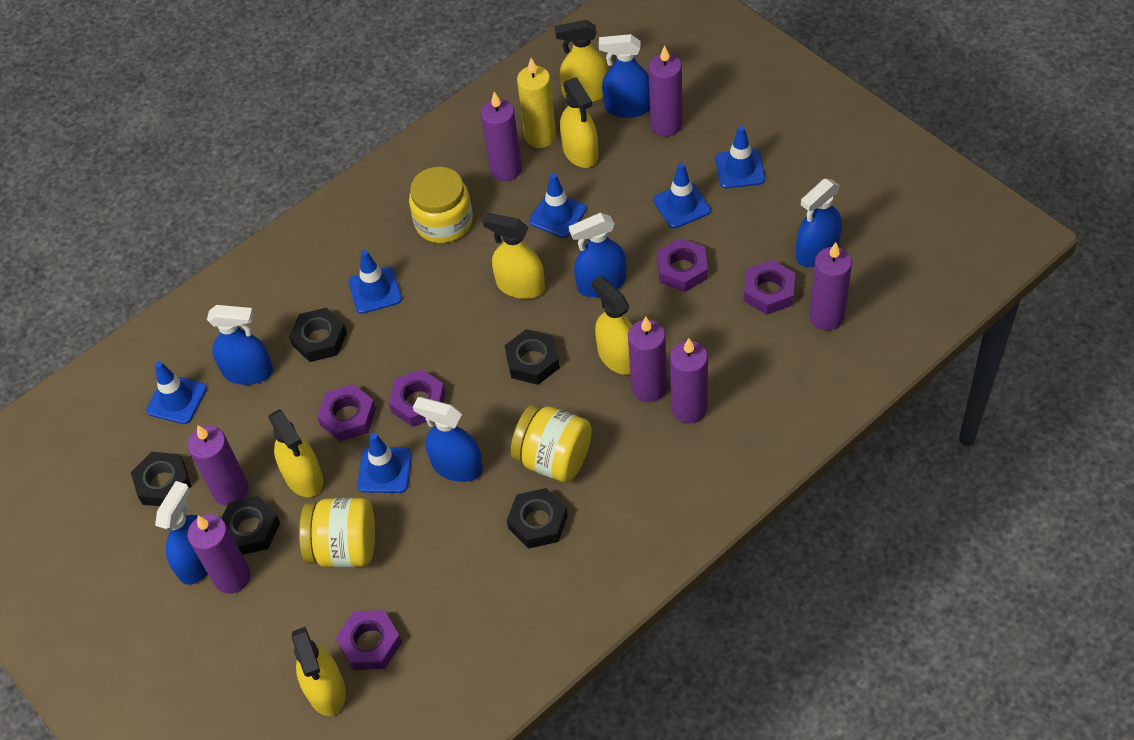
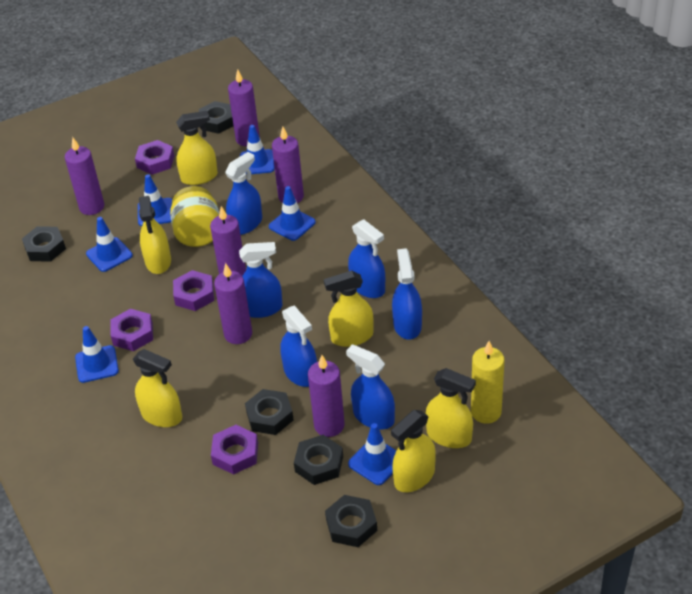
purple candle: [187,514,251,594] [188,425,249,506] [481,92,522,181] [628,317,667,402] [648,45,682,137] [670,338,708,423] [809,242,852,331] = 7 -> [65,138,104,215] [210,206,246,276] [214,263,252,344] [228,70,260,146] [272,127,304,203] [308,355,345,437] = 6
purple nut: [317,384,376,442] [336,610,402,670] [389,369,446,427] [657,238,708,292] [744,260,795,315] = 5 -> [111,309,153,351] [135,140,175,175] [173,270,214,311] [211,425,258,475] = 4
yellow jar: [299,498,375,568] [409,167,473,243] [511,405,592,482] = 3 -> [170,186,219,247] = 1

